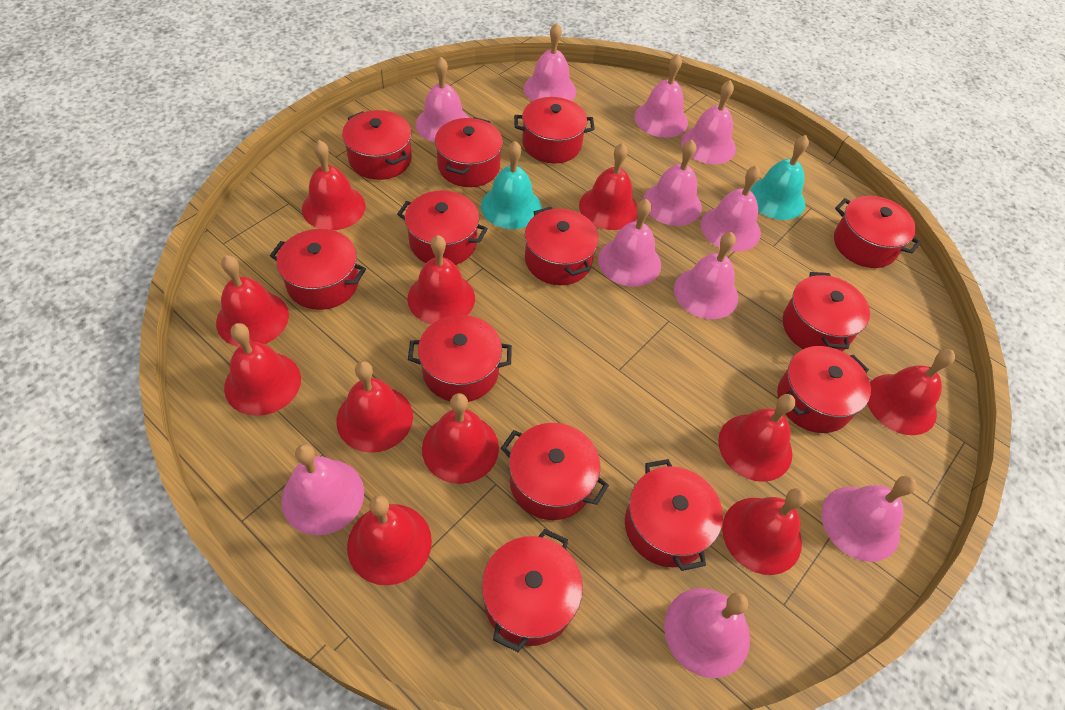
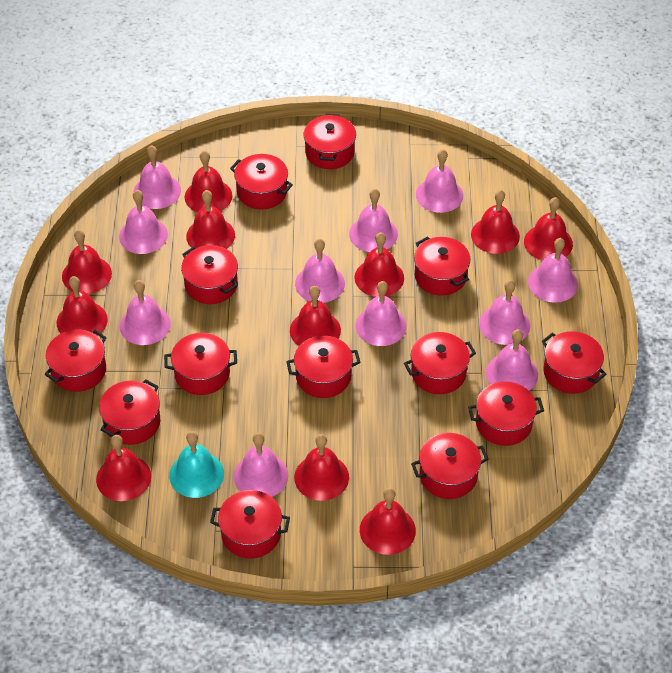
turquoise bell: [481,141,542,229] [750,135,809,220] = 2 -> [169,431,224,498] = 1

